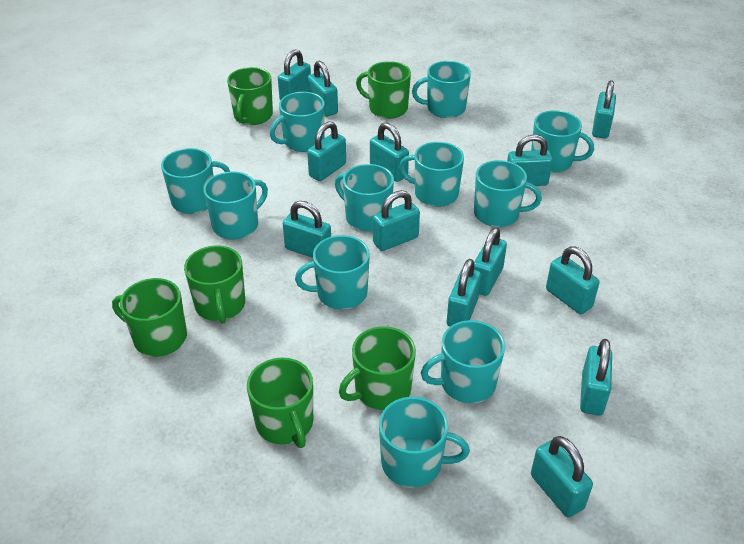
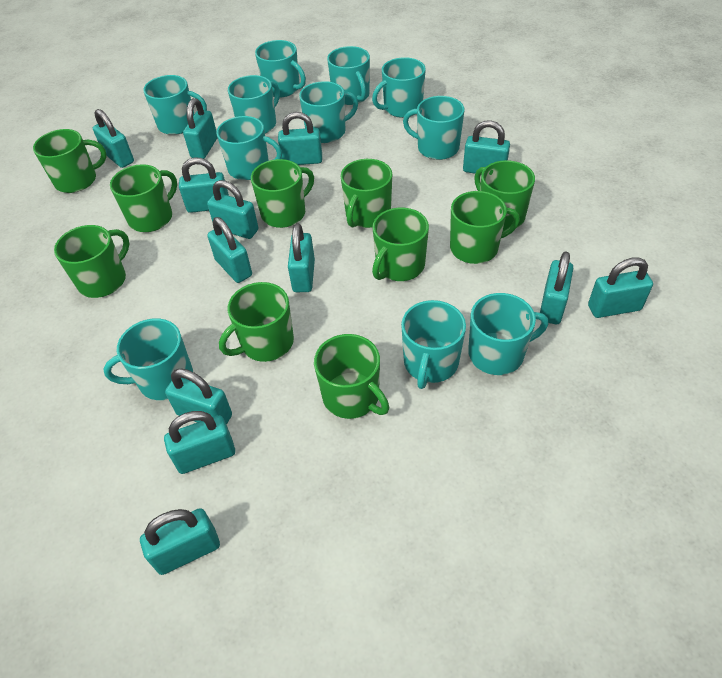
green mug: [112,278,187,357] [184,245,245,324] [227,67,273,125] [247,358,313,448] [339,326,416,410] [356,61,411,119] = 6 -> [33,129,107,193] [54,225,129,298] [110,164,177,232] [219,282,294,362] [251,159,314,228] [314,334,389,419] [340,159,392,228] [372,208,429,281] [450,191,520,264] [474,160,535,231] = 10

